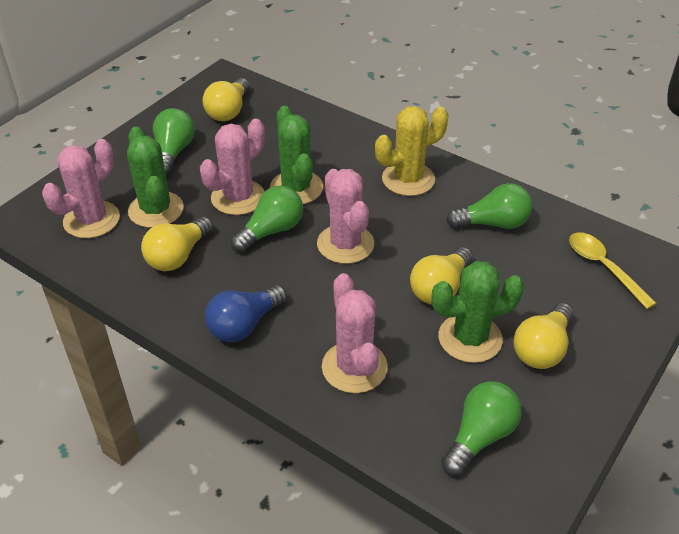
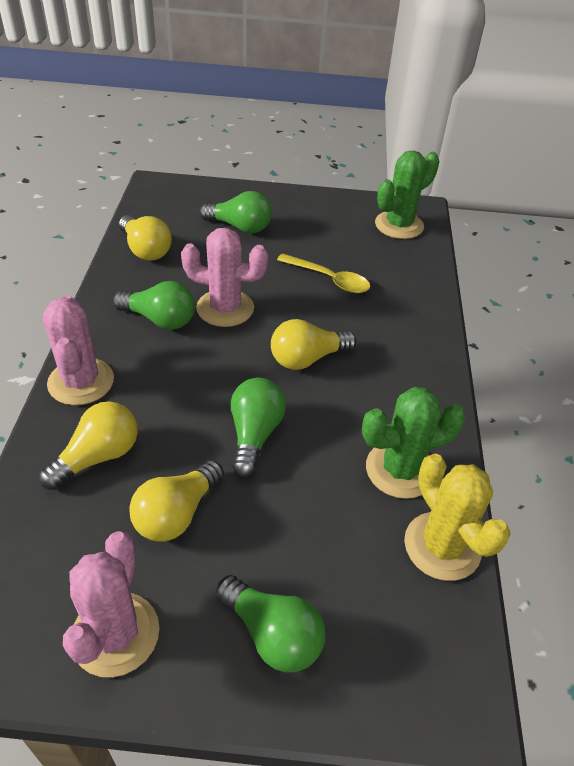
blue light bulb: [205,285,287,342] = 1 -> none = 0
green cactus: [127,126,184,228] [270,106,323,204] [431,261,524,363] = 3 -> [362,387,466,499] [375,150,440,239] = 2
pink cactus: [42,139,120,238] [200,119,265,215] [317,169,374,264] [322,273,388,393] = 4 -> [43,295,114,405] [63,531,160,677] [181,228,268,327] = 3

